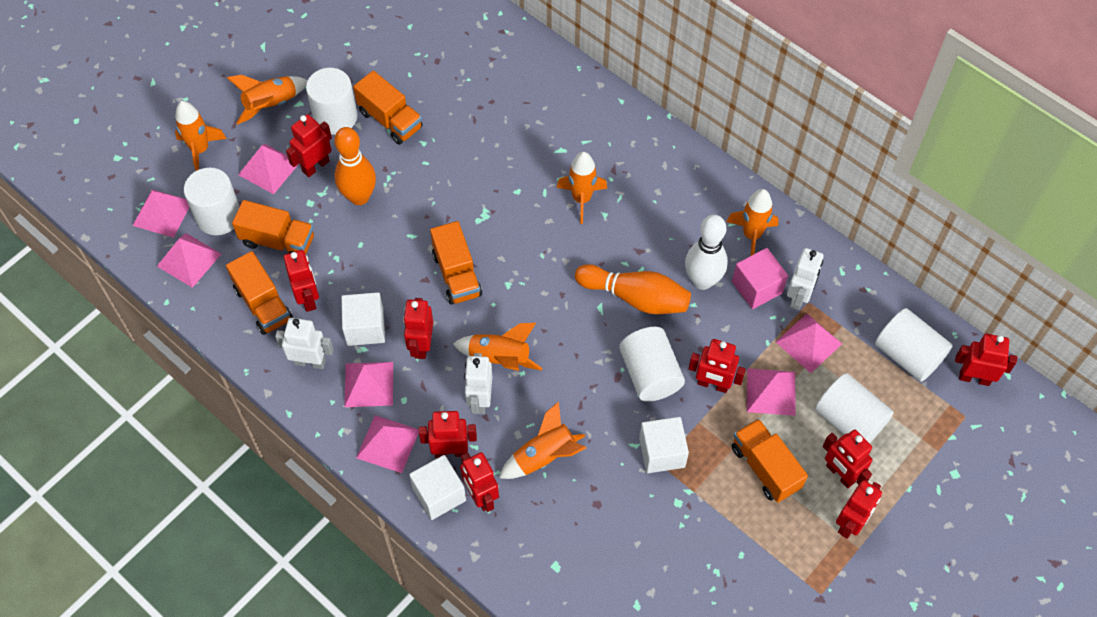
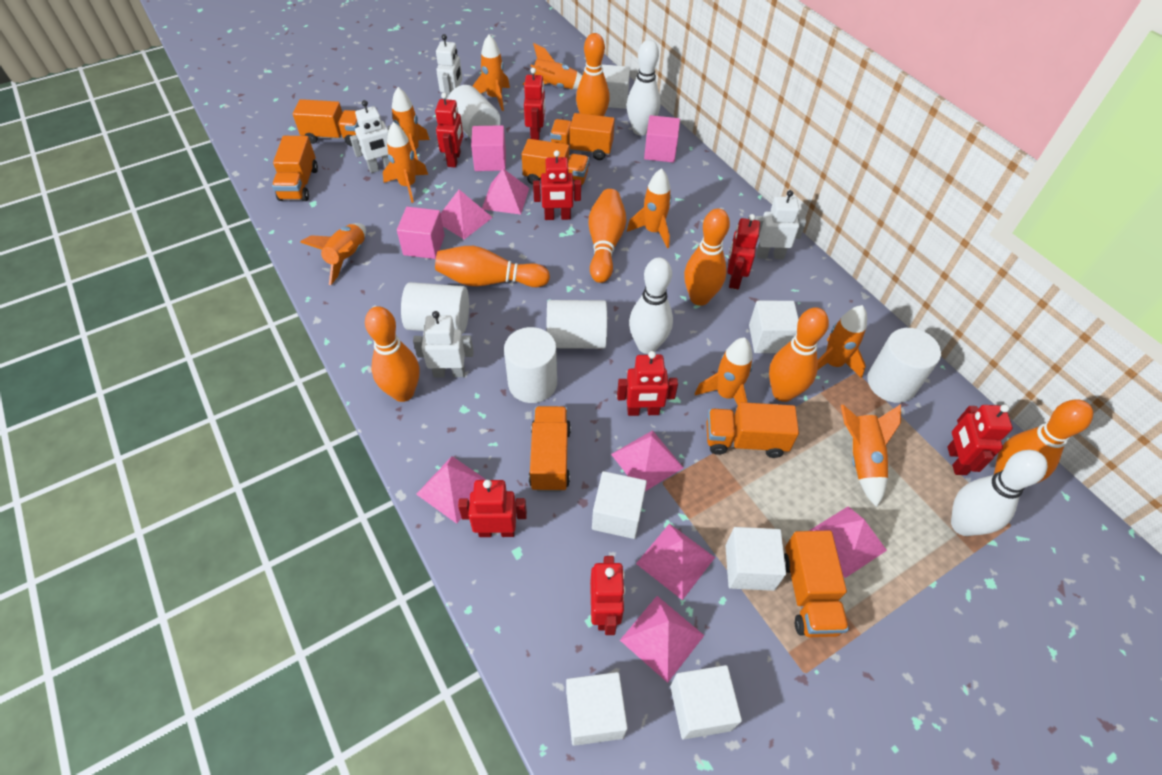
orange bowling pin: [334,127,376,205] [575,264,691,315] = 2 -> [365,306,419,402] [435,246,550,287] [576,33,610,116] [589,189,626,283] [684,209,730,306] [769,307,829,402] [994,399,1093,483] = 7
orange rocket: [175,101,227,171] [227,75,308,125] [453,323,542,371] [499,401,586,479] [557,152,607,224] [727,189,779,256] = 6 -> [300,223,366,285] [383,122,428,203] [392,87,430,160] [473,35,510,111] [523,43,583,89] [627,168,672,248] [695,337,753,405] [817,305,867,378] [841,404,901,507] = 9
orange truck: [226,251,293,335] [232,200,314,255] [353,71,423,145] [430,221,482,304] [732,418,808,503] = 5 -> [272,136,318,201] [293,99,359,146] [522,139,589,191] [529,406,571,492] [550,113,615,160] [706,402,799,458] [784,530,849,637] = 7
pink cube: [732,248,788,309] = 1 -> [397,207,445,259] [471,125,506,171] [644,115,680,163] = 3
red robot: [284,250,319,312] [286,114,332,177] [403,298,433,359] [419,411,477,458] [460,452,499,512] [689,339,746,393] [823,429,873,488] [836,480,882,539] [955,334,1017,386] = 9 -> [435,93,463,167] [458,480,527,537] [524,68,545,140] [533,150,581,220] [590,556,625,635] [617,351,678,416] [727,214,760,289] [947,404,1013,475] = 8
white bowling pin: [685,215,728,290] = 1 -> [627,40,661,136] [629,258,673,354] [951,450,1047,536] = 3
white cube: [341,292,385,346] [409,455,466,520] [639,417,689,473] = 3 -> [566,672,628,746] [592,471,647,539] [602,65,630,109] [670,665,742,739] [725,527,786,591] [749,301,799,353] = 6
white robot: [275,318,333,369] [464,353,492,414] [787,248,824,310] = 3 -> [350,100,391,173] [413,311,474,378] [436,34,462,99] [755,190,806,259] = 4

